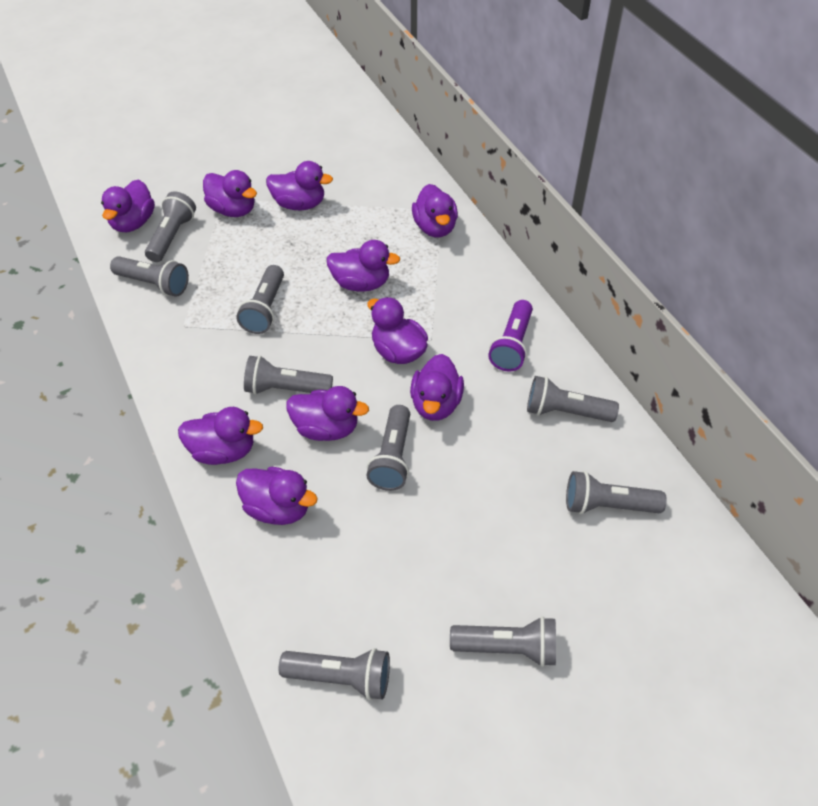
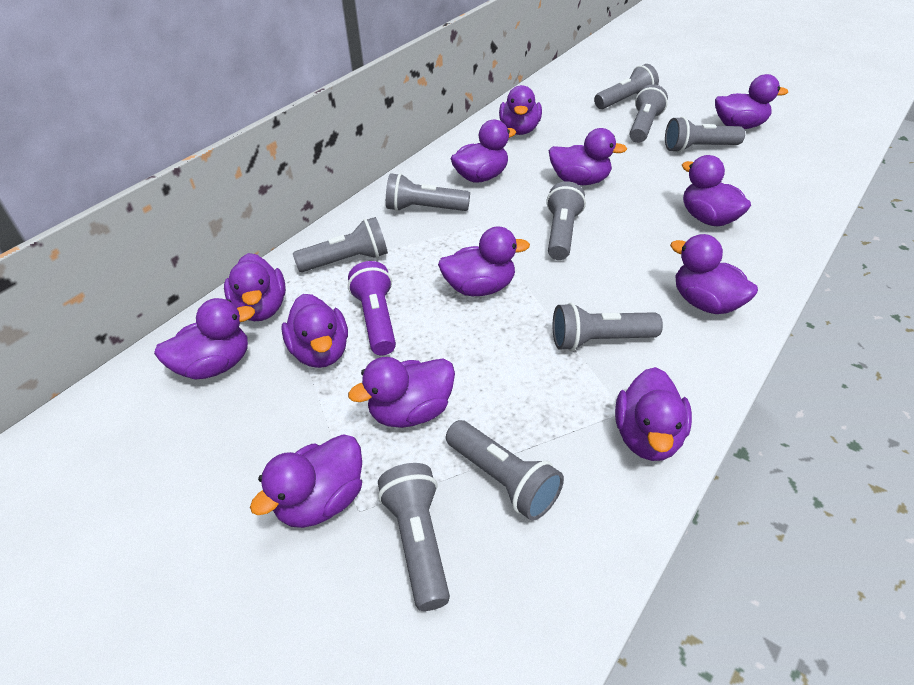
purple duck: [101,179,155,232] [178,407,263,465] [203,170,257,217] [236,467,318,525] [266,161,333,210] [286,386,369,441] [326,240,400,292] [367,297,428,364] [410,354,464,421] [412,184,458,237] = 10 -> [154,298,255,379] [224,253,286,321] [250,434,362,528] [281,294,348,368] [348,357,455,428] [438,227,530,296] [451,120,516,183] [499,85,542,135] [549,128,627,185] [615,367,692,461] [670,234,758,314] [682,155,751,227] [715,74,788,129] = 13

